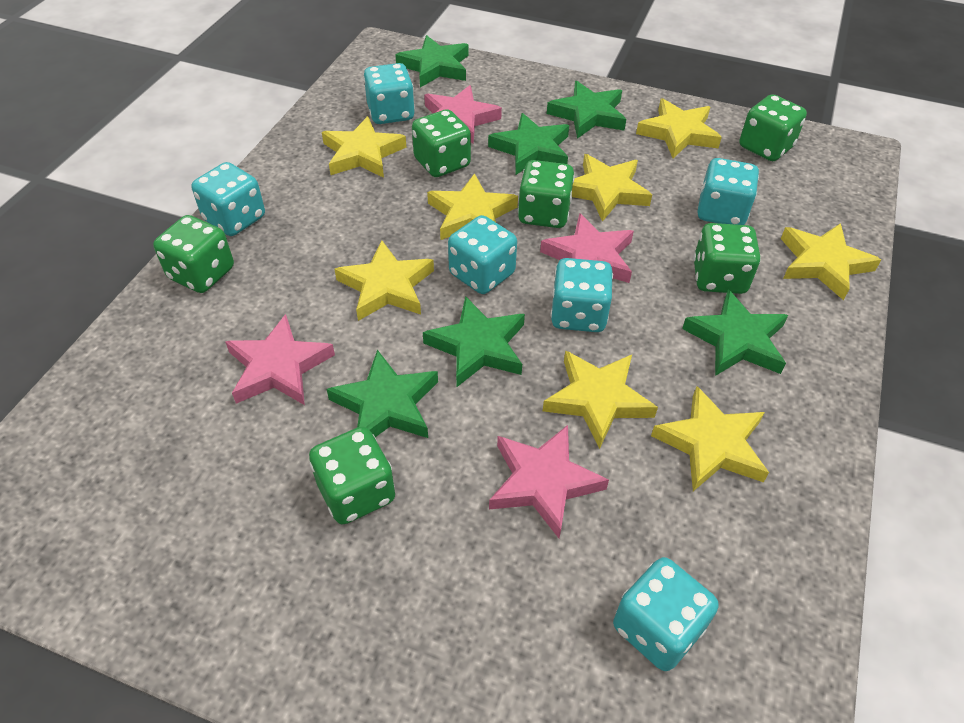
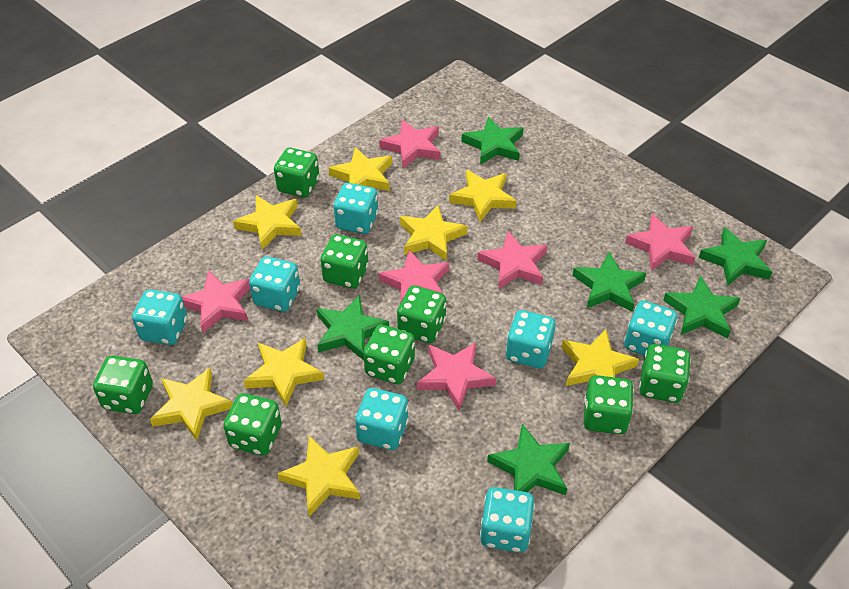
green dice: [153,215,234,293] [309,426,395,525] [412,109,471,177] [518,160,575,228] [693,223,761,294] [739,94,807,161] = 6 -> [93,356,153,414] [223,393,282,456] [274,148,319,198] [321,234,368,289] [363,324,415,384] [397,285,446,343] [584,375,634,434] [639,344,691,403] = 8
pink star: [225,314,335,405] [424,85,502,144] [489,425,609,538] [540,213,634,283] = 4 -> [181,270,250,333] [379,120,440,168] [379,250,449,304] [417,342,496,411] [477,231,547,289] [625,214,695,271] = 6
turquoise dice: [191,162,265,236] [363,63,415,124] [448,215,517,294] [551,258,613,332] [613,557,719,671] [697,158,759,225] = 6 -> [132,289,187,345] [249,256,300,312] [334,183,378,234] [355,388,409,450] [480,487,535,553] [506,310,556,368] [624,300,677,356] = 7

